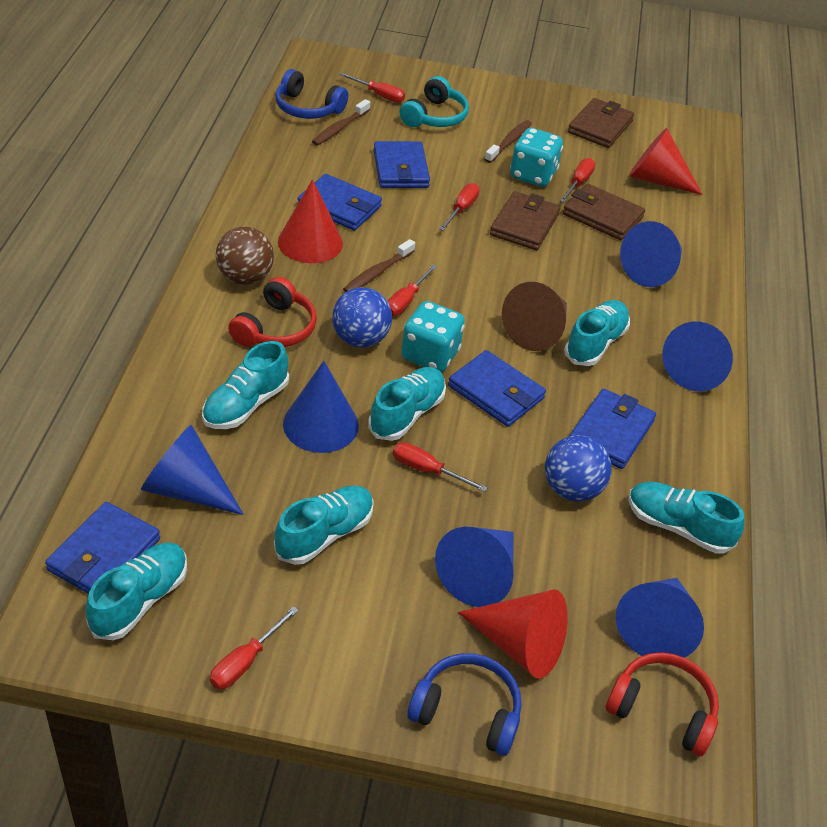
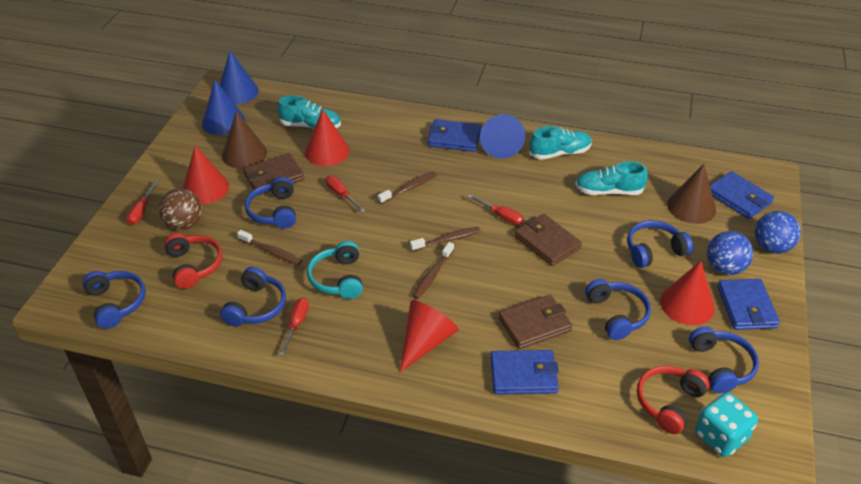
blue cone: [141,425,244,515] [283,361,359,453] [435,527,513,607] [616,578,704,658] [620,221,682,287] [662,322,733,391] = 6 -> [202,80,245,135] [219,51,259,104] [480,114,525,159] = 3
blue headphones: [275,69,348,119] [407,653,522,756] = 2 -> [82,271,146,329] [220,267,286,327] [245,177,296,229] [585,279,651,340] [627,220,693,268] [689,327,759,393] = 6
blue wallet: [45,502,160,594] [297,174,382,231] [374,141,430,188] [448,350,546,427] [569,389,656,469] = 5 -> [428,119,481,152] [491,350,559,395] [710,171,774,219] [717,279,780,330] = 4
brown cone: [502,282,567,351] = 1 -> [222,111,267,169] [667,164,716,224] = 2
brown toothbrush: [312,99,370,146] [343,239,415,292] [484,120,532,163] = 3 -> [237,230,302,265] [378,172,437,204] [410,227,480,252] [413,242,454,299] = 4
red cone: [278,179,343,263] [458,589,568,679] [629,128,703,195] = 3 -> [182,145,229,204] [305,109,350,166] [400,300,459,372] [660,261,715,325] = 4
red screwdriver: [210,606,299,689] [339,72,405,103] [388,264,438,316] [393,442,488,492] [439,183,480,231] [560,158,596,202] = 6 -> [126,180,158,225] [280,297,309,356] [326,176,365,212] [468,195,524,225] = 4
turquoise dice: [401,301,465,372] [510,128,563,187] = 2 -> [695,392,758,457] = 1
turquoise shoe: [85,543,187,640] [202,341,289,429] [274,486,374,565] [368,367,446,441] [564,300,630,366] [628,482,745,553] = 6 -> [277,95,341,129] [530,126,592,160] [575,161,648,195] = 3

